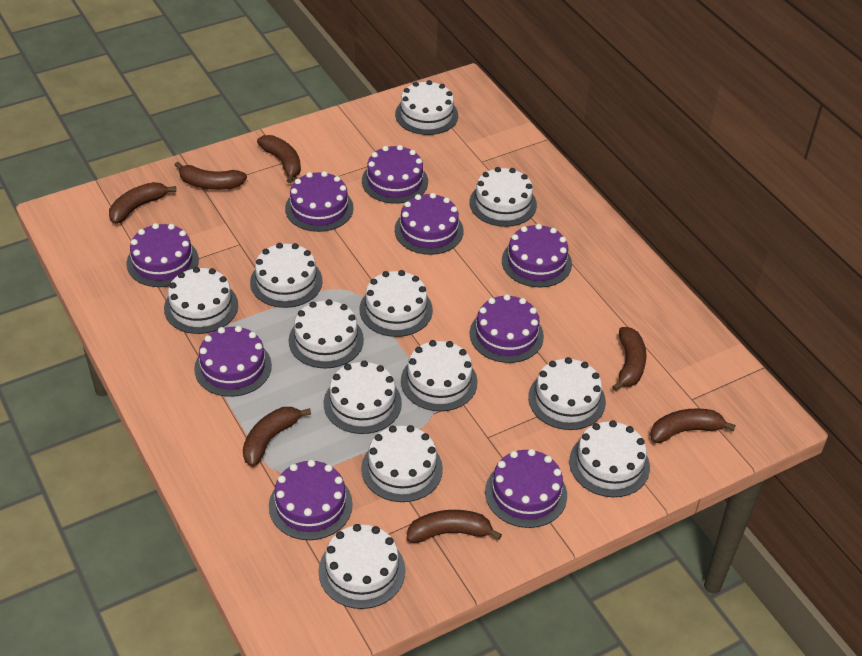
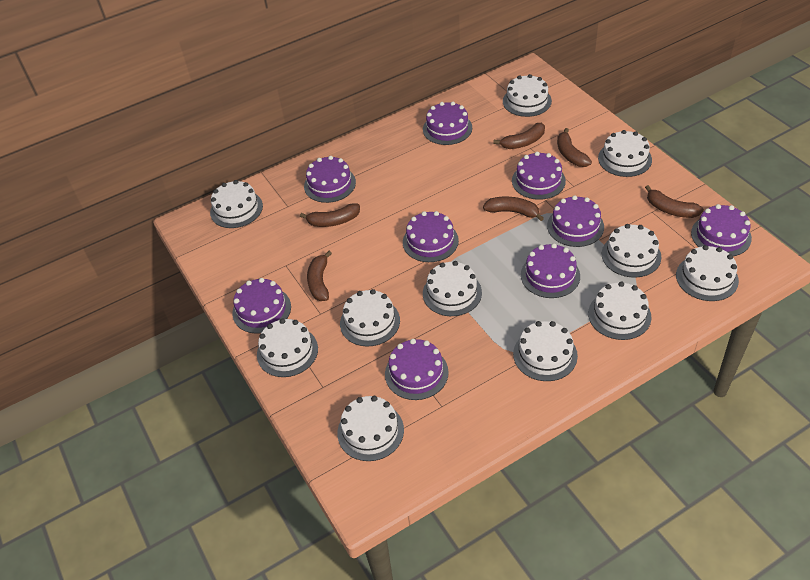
brown banana: [109,182,176,224] [175,162,247,190] [243,407,311,467] [257,135,301,183] [407,510,502,543] [612,327,647,391] [650,408,736,443] = 7 -> [300,203,360,227] [307,251,332,301] [483,197,544,221] [493,123,545,149] [557,128,592,167] [645,185,704,218] = 6
white cake: [164,267,238,334] [250,243,323,308] [289,299,364,369] [318,524,405,609] [324,360,402,434] [359,270,433,337] [361,425,443,502] [395,80,458,135] [401,340,478,411] [470,167,537,227] [528,357,606,430] [569,420,650,497] = 12 -> [210,180,263,228] [257,318,318,377] [337,396,404,461] [340,289,400,347] [423,261,482,316] [503,74,552,117] [513,321,578,381] [588,282,651,340] [598,130,652,177] [602,224,661,278] [676,245,739,301] = 11

